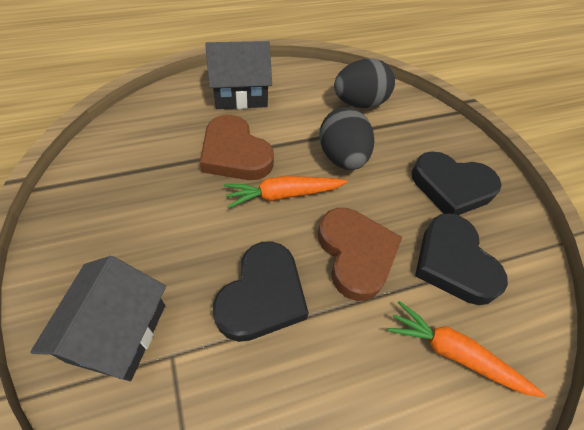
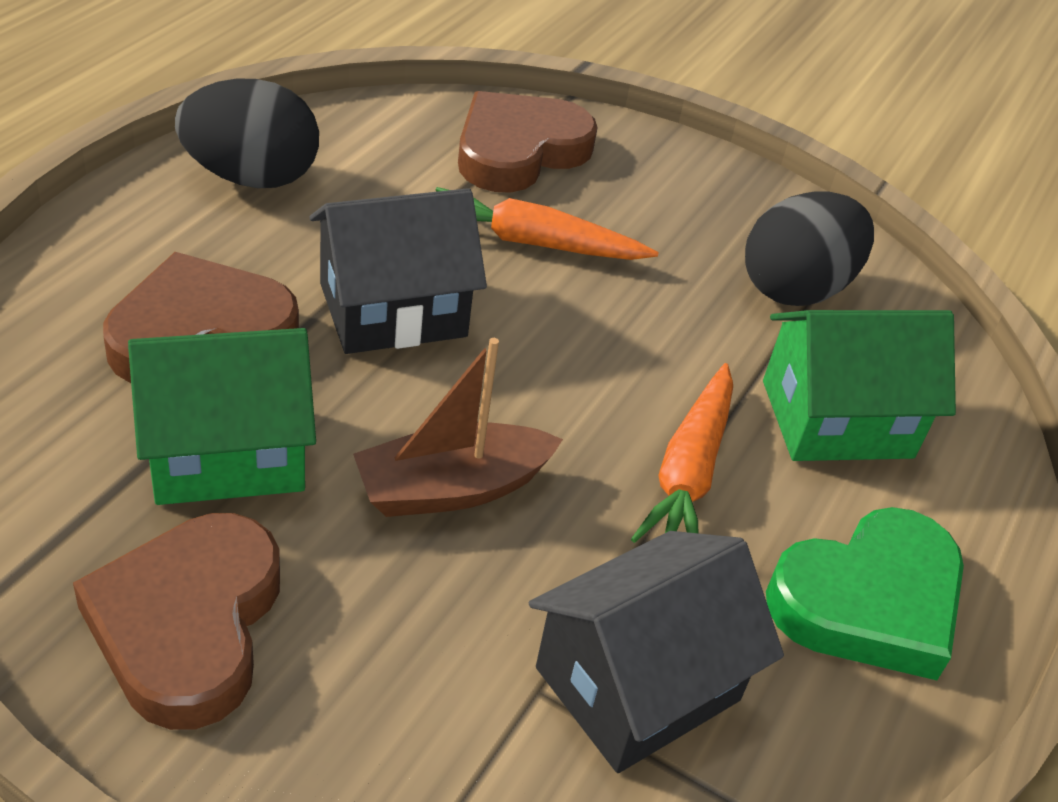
black heart: [213,241,309,342] [412,151,502,215] [415,213,508,305] = 3 -> none = 0
brown boat: none = 0 -> [353,338,563,517] = 1
brown heart: [200,115,274,180] [318,208,402,301] = 2 -> [73,513,280,730] [103,252,299,383] [458,91,598,193] = 3
green heart: none = 0 -> [766,507,964,680] = 1
green house: none = 0 -> [128,328,316,505] [763,310,956,461] = 2

